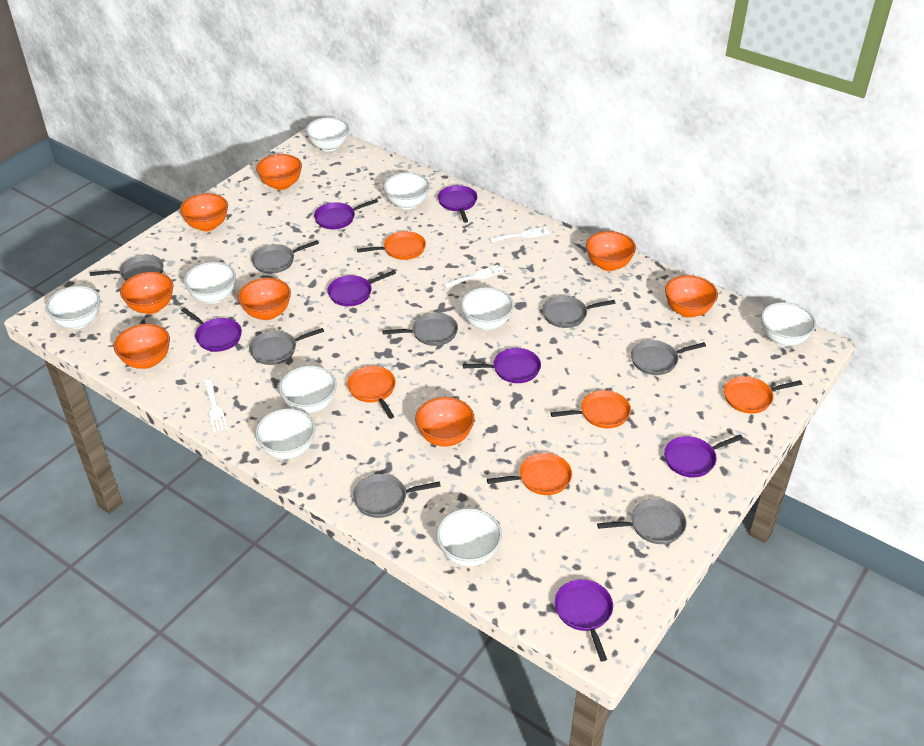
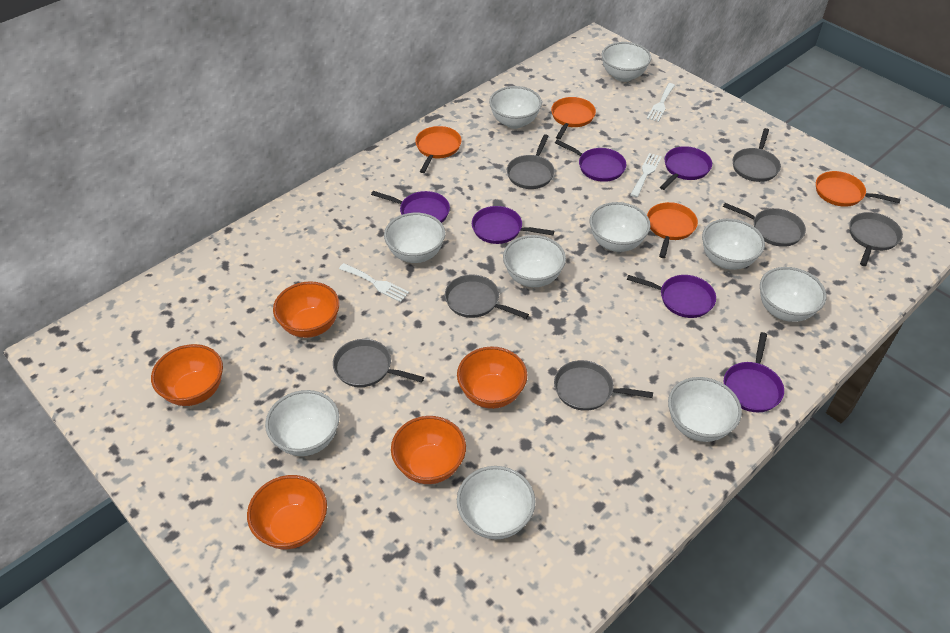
grey pan: [90,255,164,281] [249,328,324,365] [251,240,319,274] [353,474,441,518] [382,313,458,346] [542,296,615,328] [597,499,687,544] [631,340,706,375] = 8 -> [333,339,424,387] [445,274,529,319] [507,134,554,189] [554,360,653,411] [723,203,806,247] [732,128,781,182] [849,212,903,266] = 7
orange bowl: [114,324,170,369] [120,272,173,314] [180,193,228,231] [238,278,291,320] [256,154,302,190] [415,397,475,447] [586,231,636,271] [665,275,718,318] = 8 -> [151,344,223,406] [247,475,327,549] [273,281,339,338] [391,416,466,484] [457,346,527,409] = 5
orange pan: [347,366,396,419] [357,231,426,260] [487,453,572,495] [551,390,631,428] [724,376,802,414] = 5 -> [415,126,461,173] [551,97,596,140] [647,202,698,258] [816,171,901,207] = 4
purple pan: [181,308,242,352] [314,199,378,229] [327,270,396,306] [438,185,477,223] [463,348,541,383] [555,579,613,662] [664,434,743,478] = 7 -> [371,191,450,223] [472,206,554,244] [555,140,626,182] [627,275,716,318] [660,146,712,190] [723,332,784,412] = 6
white bowl: [45,286,100,329] [184,262,236,304] [255,408,316,459] [279,366,337,413] [306,117,349,152] [383,172,430,209] [436,508,502,566] [461,287,514,330] [761,302,816,346] = 9 -> [265,390,339,456] [384,213,445,263] [457,466,535,539] [489,86,542,129] [503,235,566,287] [590,202,651,252] [601,42,651,82] [668,377,742,442] [702,219,765,270] [760,267,826,322] = 10

